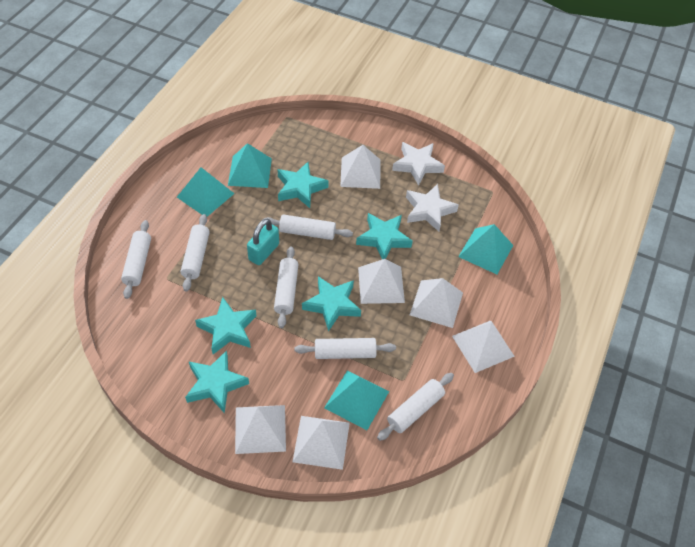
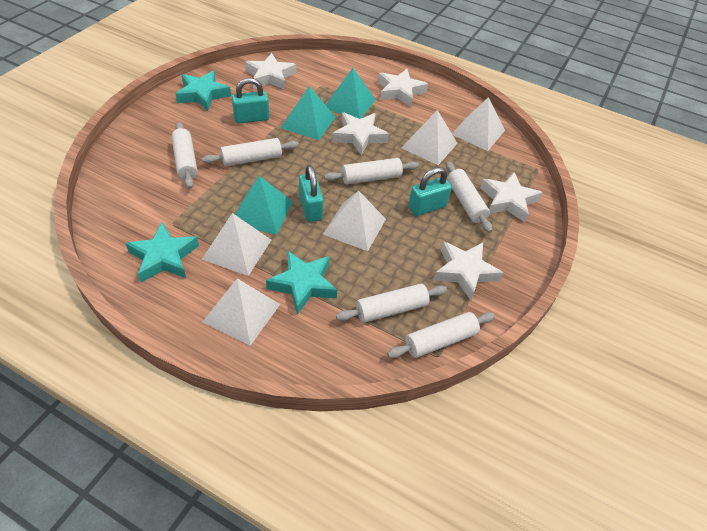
turquoise padlock: [247,219,279,265] = 1 -> [232,78,269,124] [299,165,324,222] [408,167,452,216] = 3
turquoise pyramid: [177,167,235,217] [228,143,272,188] [324,370,389,430] [458,224,513,274] = 4 -> [235,176,293,235] [281,86,336,140] [326,68,376,119] = 3
turquoise star: [185,350,249,413] [195,297,256,354] [278,162,329,208] [302,276,361,332] [356,213,413,259] = 5 -> [125,222,199,283] [176,71,231,111] [266,250,337,314] = 3
white pyramid: [235,405,286,454] [292,416,350,470] [340,145,380,189] [358,259,405,304] [410,278,463,328] [452,320,515,373] = 6 -> [202,213,271,276] [203,279,280,346] [323,191,386,251] [401,110,458,165] [452,97,505,151] = 5
white star: [392,142,445,186] [406,184,459,232] = 2 -> [245,53,296,90] [332,112,389,156] [378,69,428,107] [434,241,503,300] [480,172,543,222] = 5

